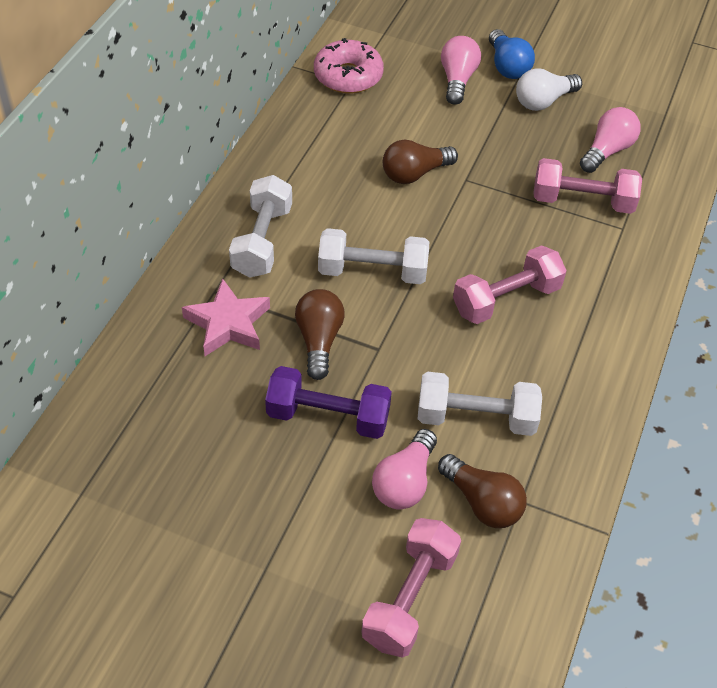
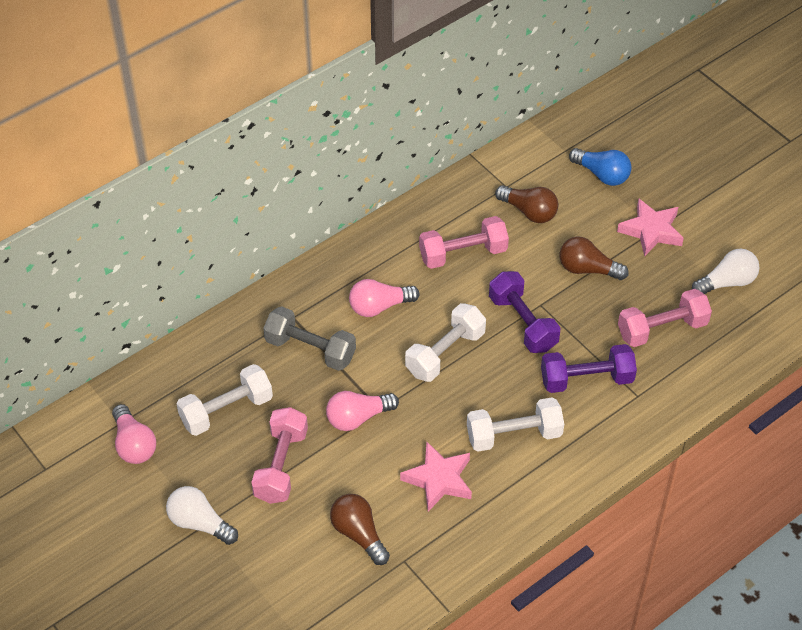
grey dumbbell: none = 0 -> [263,306,356,371] = 1
pink donut: [314,38,384,94] = 1 -> none = 0
pink star: [182,279,270,356] = 1 -> [400,442,472,512] [617,199,684,256] = 2
purple dumbbell: [265,366,392,439] = 1 -> [489,271,561,353] [541,344,637,393] = 2
white light bulb: [516,68,582,111] = 1 -> [166,486,238,545] [692,248,760,294] = 2

